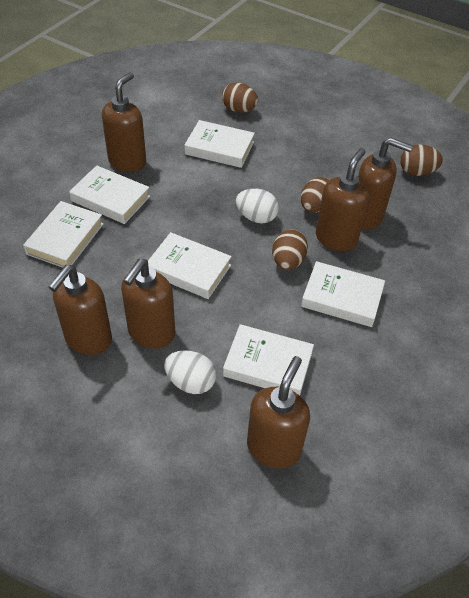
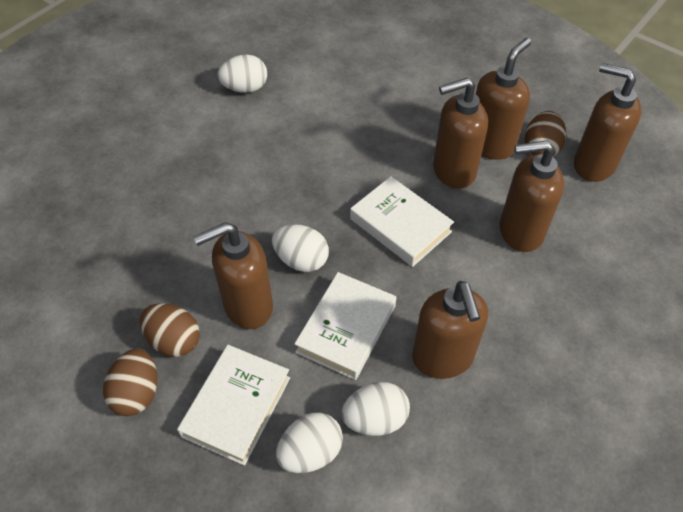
brown egg: [222,82,258,113] [272,229,308,270] [300,177,329,213] [400,144,443,176] = 4 -> [103,349,157,416] [140,304,200,357] [525,111,566,157] = 3
white book: [23,201,103,268] [69,165,150,224] [148,232,232,299] [185,120,255,168] [223,324,314,395] [301,261,385,327] = 6 -> [177,345,290,466] [294,272,396,380] [350,176,454,267] = 3
white egg: [164,350,216,394] [236,189,279,223] = 2 -> [218,55,267,93] [272,224,329,272] [276,412,343,473] [341,382,410,436] = 4

